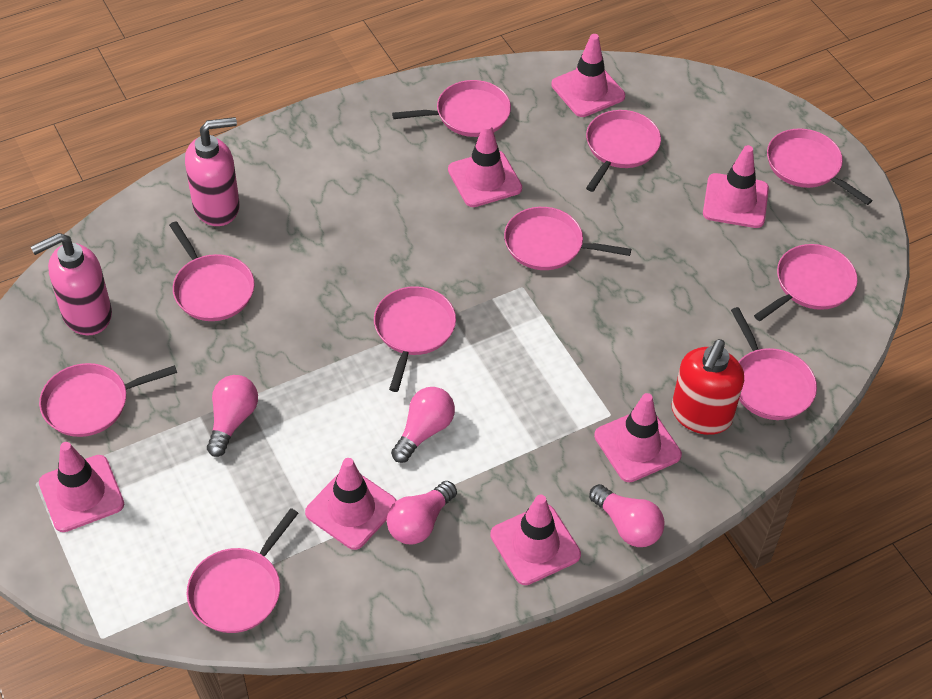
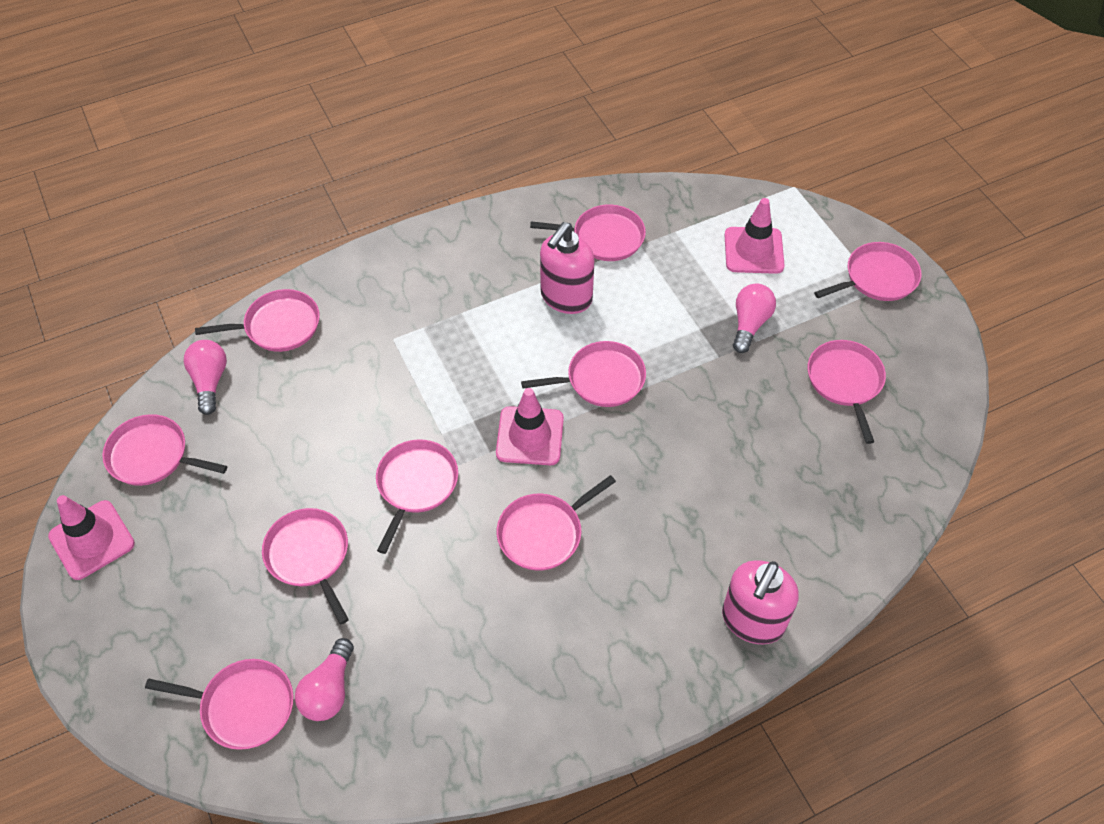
pink light bulb: [207,375,258,457] [387,481,457,544] [391,387,455,463] [589,484,664,547] = 4 -> [184,340,227,415] [295,638,354,721] [733,283,776,353] = 3
pink traffic cone: [39,442,124,532] [305,458,397,550] [448,123,522,207] [490,495,581,585] [551,34,625,117] [594,393,682,482] [703,145,769,228] = 7 -> [48,495,135,580] [496,388,564,465] [725,198,785,274] = 3
red soap dispenser: [672,339,744,435] = 1 -> none = 0

